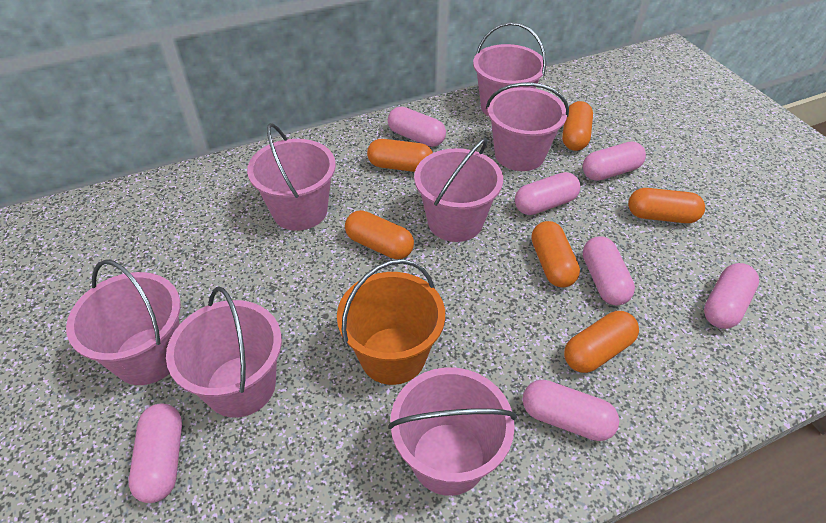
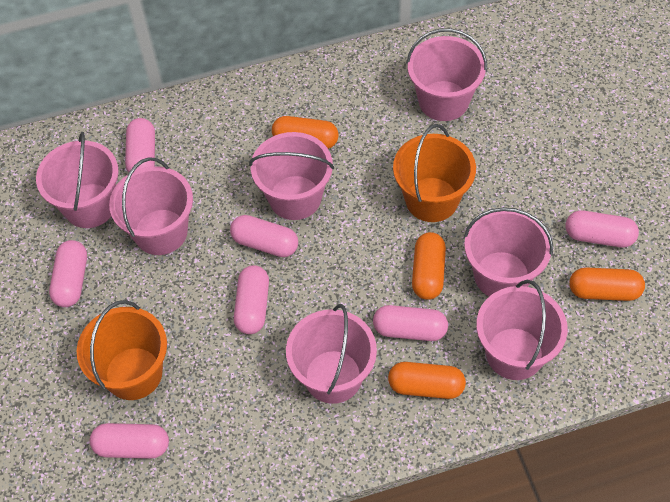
orange bucket: [337,259,445,385] = 1 -> [77,300,167,400] [393,124,476,222] = 2
orange capsule: [345,210,414,259] [367,139,433,172] [531,221,580,288] [562,101,593,151] [564,311,639,373] [628,188,705,223] = 6 -> [272,116,338,149] [388,362,466,399] [412,232,446,300] [569,268,645,301] = 4

